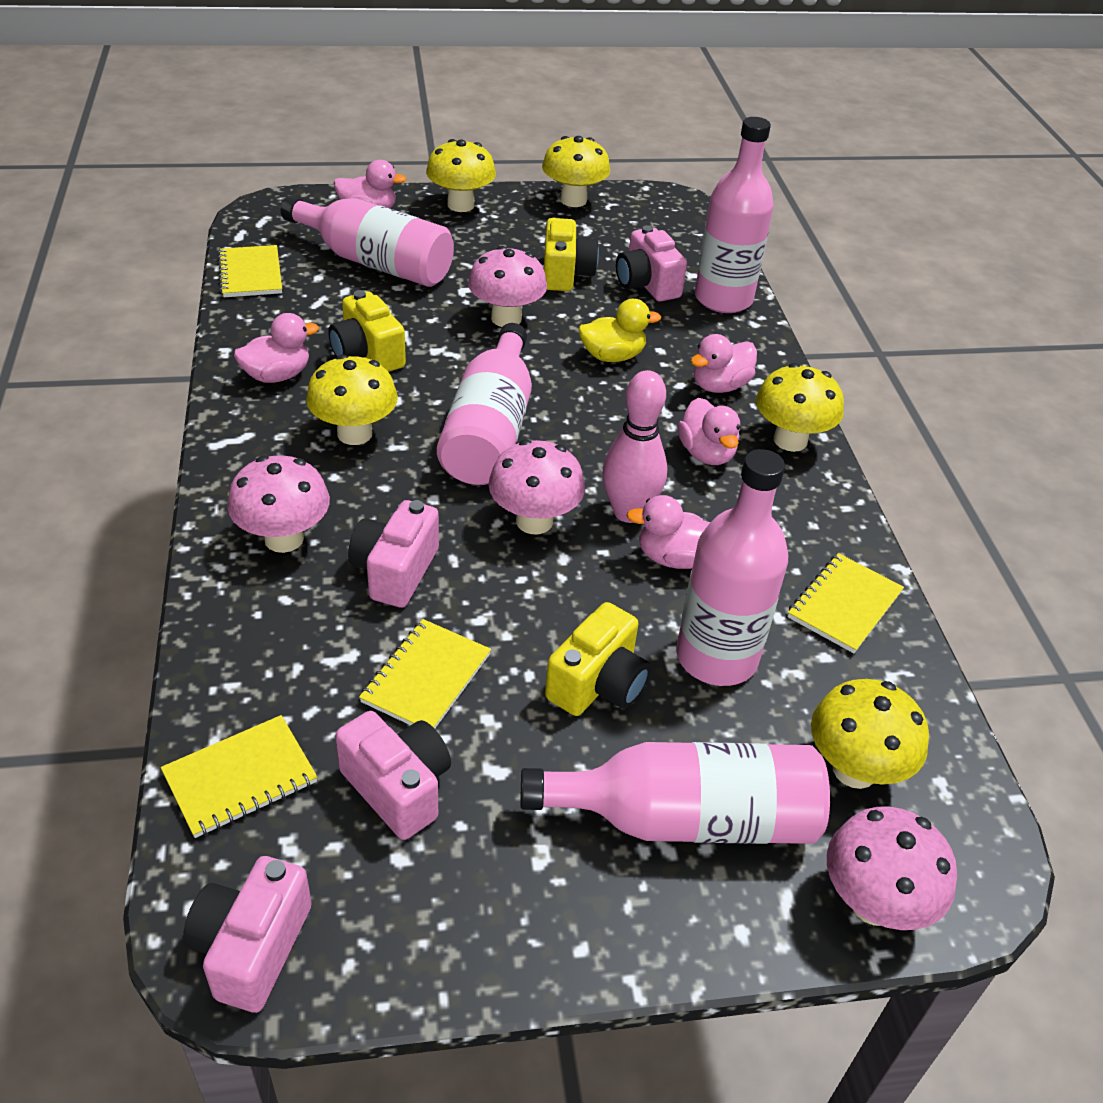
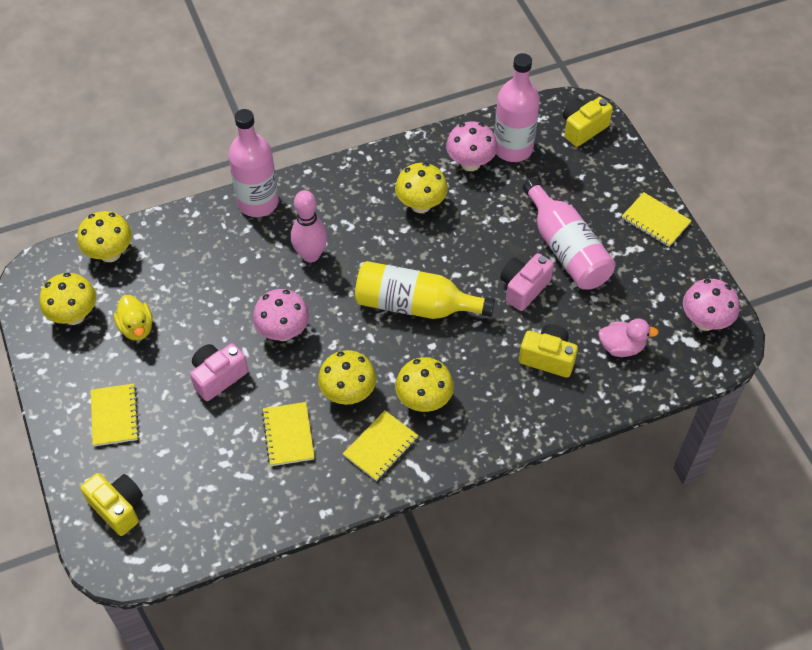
pink bottle: [281,196,454,287] [437,323,532,485] [520,742,830,844] [676,449,788,686] [695,117,774,313] = 5 -> [228,109,279,217] [494,53,540,162] [522,178,616,290] = 3
pink camera: [183,856,312,1013] [335,711,451,840] [348,500,439,608] [616,225,687,302] = 4 -> [190,343,248,401] [500,253,554,311] = 2
pink duck: [234,313,319,383] [334,160,406,208] [626,495,711,569] [677,398,740,465] [691,334,757,393] = 5 -> [598,318,659,357] = 1
pink mushroom: [227,455,330,553] [468,246,547,327] [488,439,585,534] [827,806,957,930] = 4 -> [253,289,309,341] [446,121,497,171] [683,279,739,331] = 3
yellow bottle: none = 0 -> [355,261,495,319] = 1

